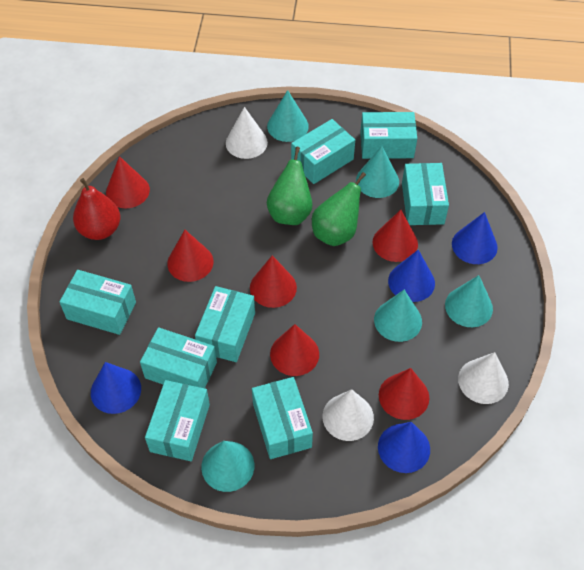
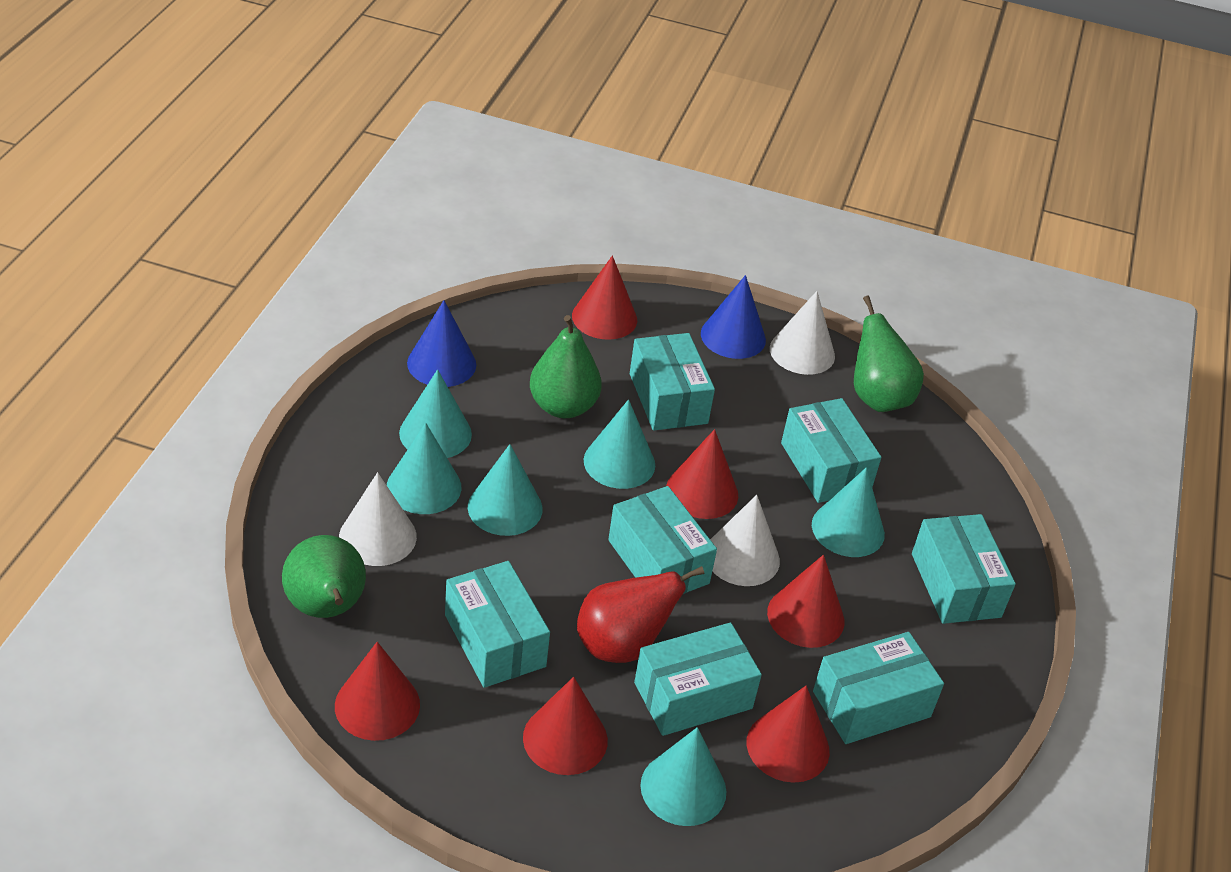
blue cone: [91,362,141,414] [378,422,430,473] [388,250,435,302] [452,212,498,264] = 4 -> [407,300,476,387] [701,275,766,359] = 2
green pear: [267,147,313,225] [312,172,366,246] = 2 -> [282,535,366,618] [530,315,602,418] [854,296,924,412] = 3
turquoise box: [59,270,136,335] [140,327,217,388] [145,380,210,461] [195,286,255,362] [252,377,313,459] [291,119,355,184] [360,112,417,159] [402,163,449,225] = 8 -> [445,561,550,688] [608,486,717,594] [630,333,715,431] [634,622,762,736] [781,398,881,503] [813,632,944,744] [912,514,1016,624] = 7
turquoise cone: [201,441,254,492] [267,90,309,142] [356,146,399,198] [374,290,422,342] [445,275,493,327] = 5 -> [387,423,461,514] [399,369,472,458] [468,444,543,536] [584,399,655,489] [640,727,726,826] [812,467,885,557] = 6

